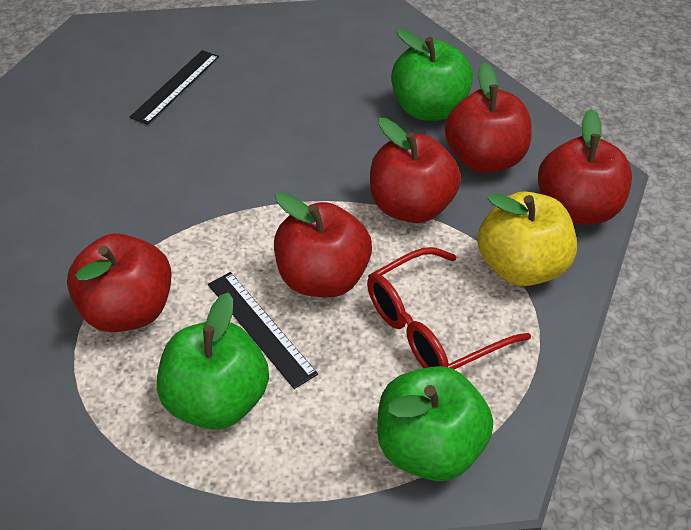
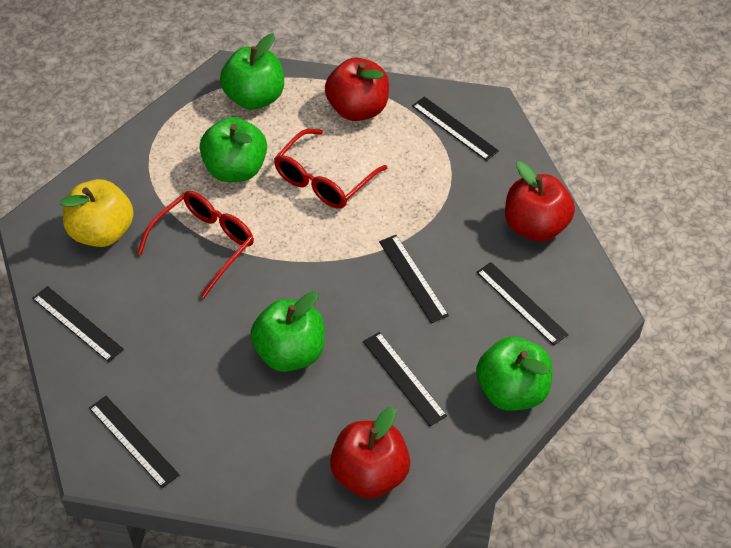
black ruler: [130,50,219,125] [208,272,318,389] = 2 -> [32,286,124,362] [89,396,180,488] [363,332,447,426] [379,235,449,323] [412,97,499,161] [477,262,569,345] = 6
green apple: [157,292,269,430] [377,366,493,481] [391,29,473,121] = 3 -> [199,117,267,182] [220,33,284,110] [250,291,325,372] [476,337,553,411] = 4
red apple: [67,233,172,332] [274,192,372,297] [370,118,461,223] [445,62,532,173] [538,109,632,225] = 5 -> [325,58,389,121] [330,407,410,499] [505,161,575,242] = 3
red glasses: [367,247,531,369] = 1 -> [137,191,254,298] [274,129,387,209] = 2

